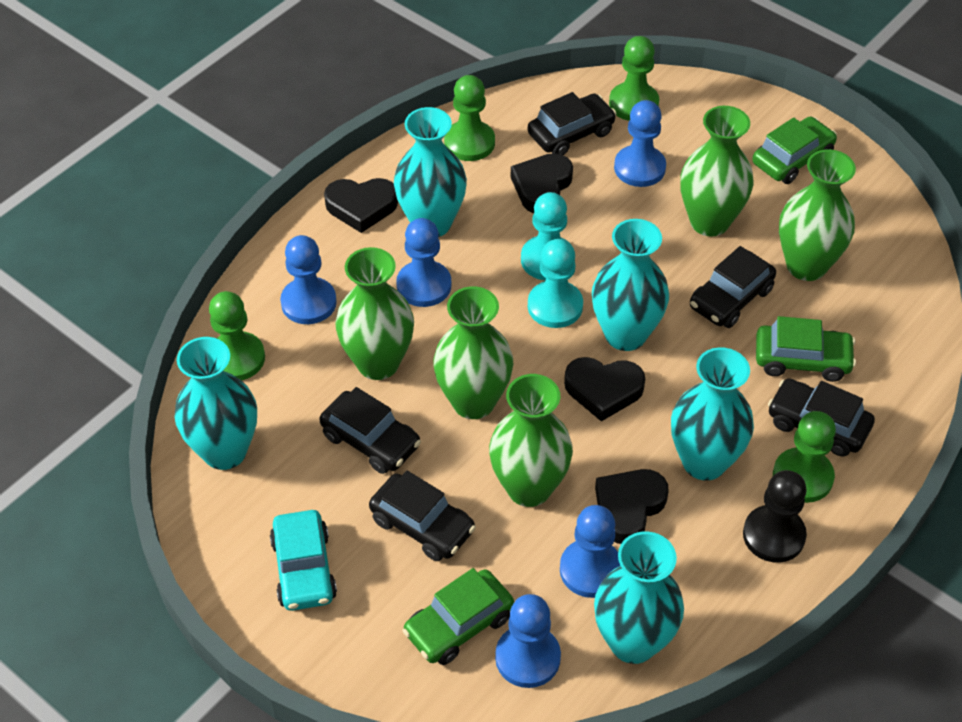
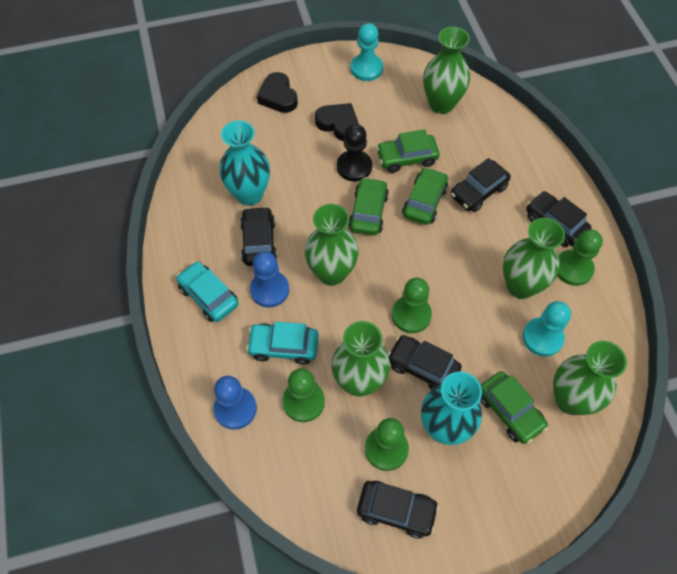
black heart: [324,178,398,233] [511,153,573,213] [564,357,645,421] [595,469,669,544] = 4 -> [257,72,298,113] [315,103,359,141] = 2
blue pawn: [280,235,337,324] [396,218,451,307] [495,594,561,688] [560,505,620,598] [614,100,666,187] = 5 -> [214,376,257,430] [250,251,289,308] = 2
green car: [403,568,514,665] [752,116,837,184] [756,316,856,382] = 3 -> [348,177,389,235] [376,129,440,173] [402,167,448,225] [480,371,548,444] = 4
turquoise car: [270,510,337,611] = 1 -> [176,261,239,322] [246,322,319,365] = 2
turquoise vase: [175,337,257,470] [394,107,467,237] [592,219,669,351] [594,531,684,664] [671,347,754,480] = 5 -> [219,120,270,206] [421,371,482,445] = 2

